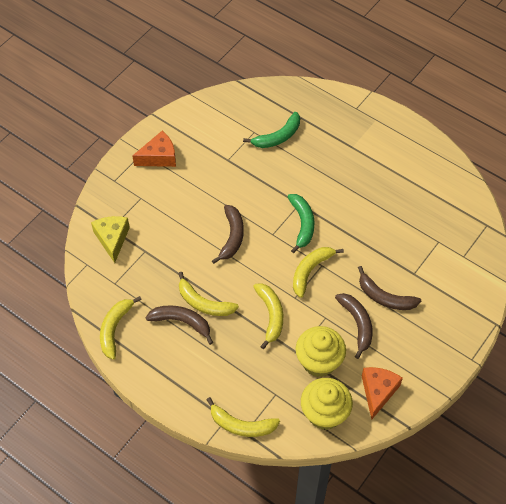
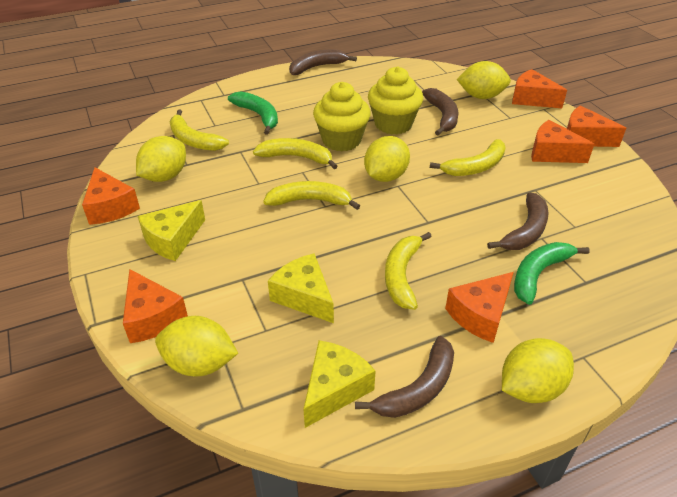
orange cheese: [132,131,176,167] [362,367,403,420] = 2 -> [82,167,140,225] [123,269,188,343] [445,272,514,343] [512,69,567,108] [531,120,594,163] [567,106,626,147] = 6
yellow cheese: [91,216,130,263] = 1 -> [138,200,205,261] [268,253,334,323] [304,340,376,428] = 3
yellow lemon: none = 0 -> [136,136,186,182] [155,316,238,377] [364,136,410,182] [457,61,511,99] [502,338,574,403] = 5

